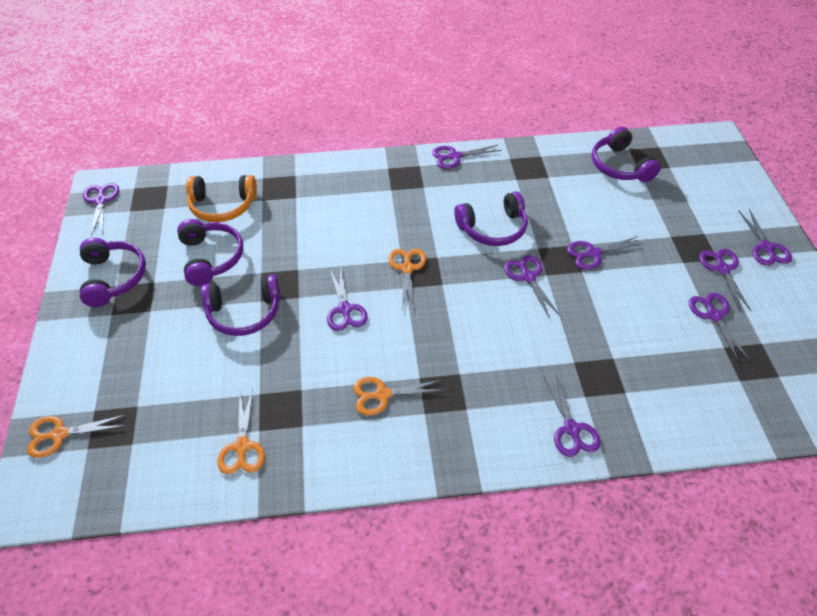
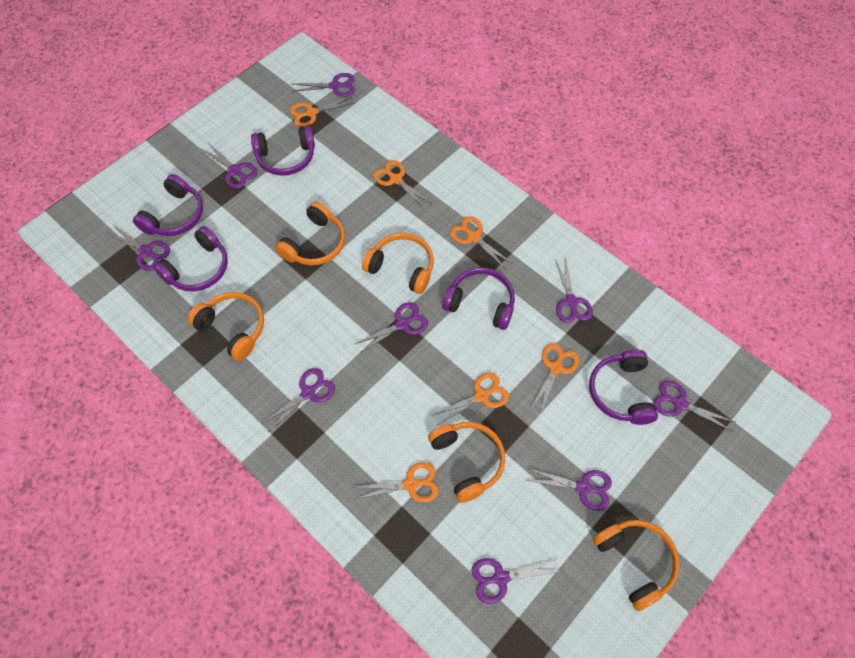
orange headphones: [186,175,257,222] = 1 -> [188,292,264,361] [275,202,345,265] [362,233,434,294] [428,422,505,503] [593,520,680,611] = 5
orange scissors: [27,415,126,458] [217,388,265,474] [353,377,445,416] [388,249,426,310] = 4 -> [290,97,355,127] [356,462,439,503] [373,160,432,209] [431,373,509,425] [450,216,513,269] [529,343,579,414] = 6

